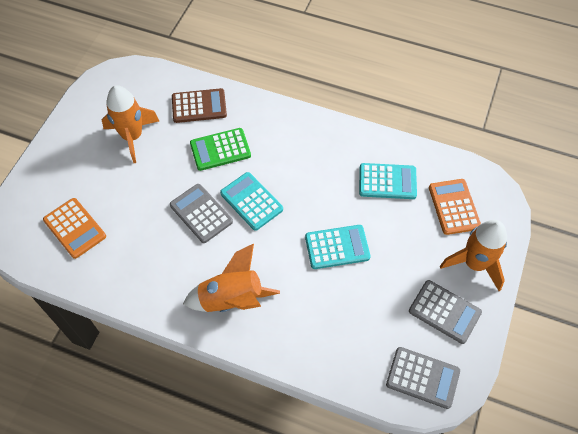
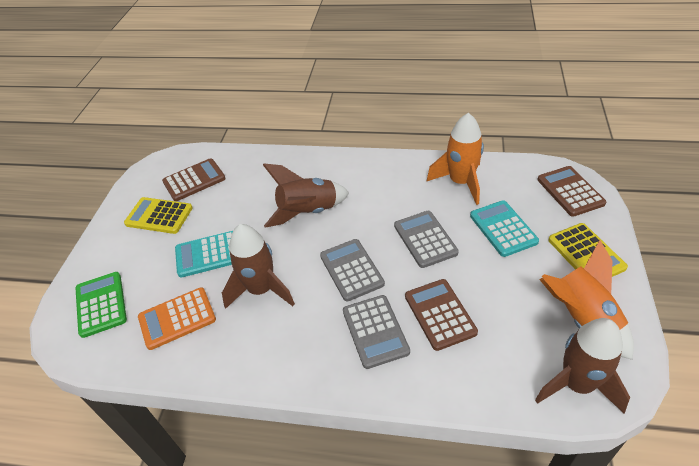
brown calculator: [172,88,227,123] = 1 -> [162,158,226,201] [405,279,478,351] [537,166,606,217] = 3
brown rocket: none = 0 -> [222,224,295,309] [263,164,349,228] [535,318,630,413] = 3
orange calculator: [43,198,106,259] [429,179,481,235] = 2 -> [138,287,216,350] = 1
orange rocket: [102,85,159,163] [183,244,280,312] [440,220,507,291] = 3 -> [427,113,484,205] [539,240,634,360] = 2
turquoise calculator: [220,172,283,231] [305,225,371,269] [359,163,417,199] = 3 -> [175,231,233,278] [470,200,539,257] = 2
yellow calculator: none = 0 -> [124,197,192,234] [548,223,628,277] = 2

